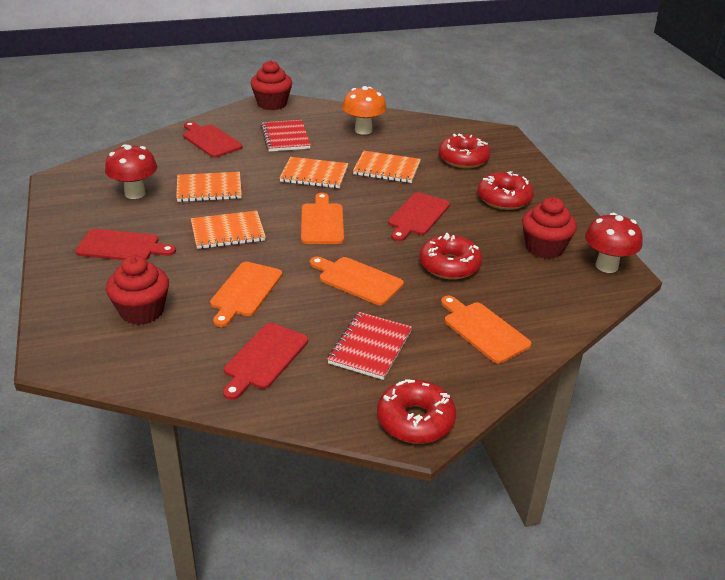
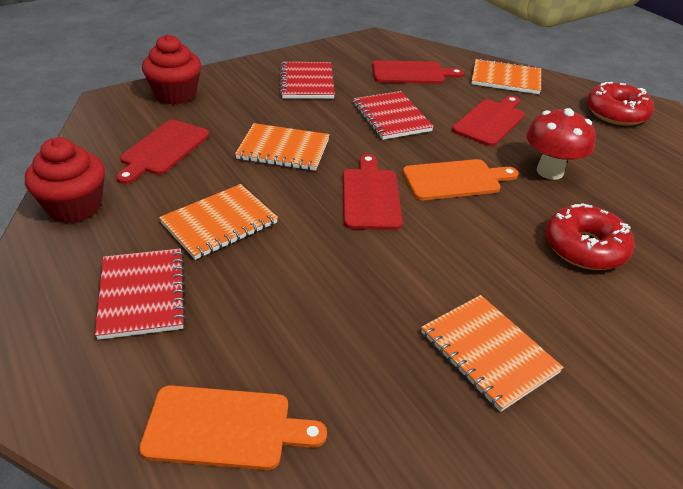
orange cutting board: [210,262,282,327] [301,193,344,244] [310,257,404,305] [441,296,531,363] = 4 -> [139,385,327,470] [403,159,519,200] = 2
orange mushroom: [342,86,386,135] = 1 -> none = 0
red cupcake: [106,255,169,325] [250,60,292,110] [522,197,577,259] = 3 -> [25,137,105,223] [142,34,202,105] = 2
red donut: [377,379,456,444] [419,233,482,280] [439,133,491,168] [477,171,534,210] = 4 -> [545,203,635,270] [587,82,654,126] = 2
red mushroom: [105,144,157,199] [585,213,643,273] = 2 -> [526,108,596,180] = 1
red notebook: [261,120,311,152] [327,312,412,380] = 2 -> [95,248,187,340] [280,62,335,99] [353,91,434,140] = 3

